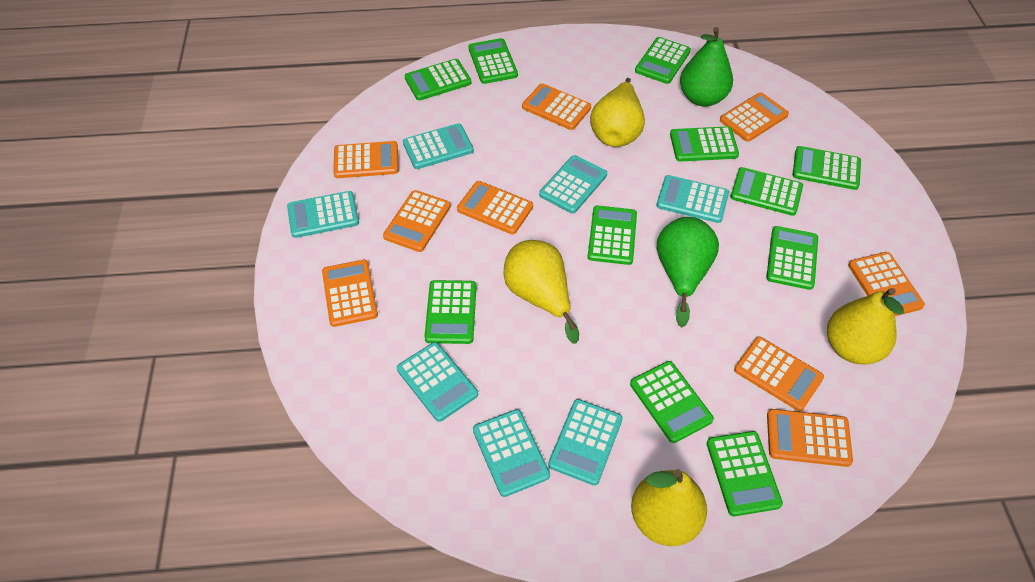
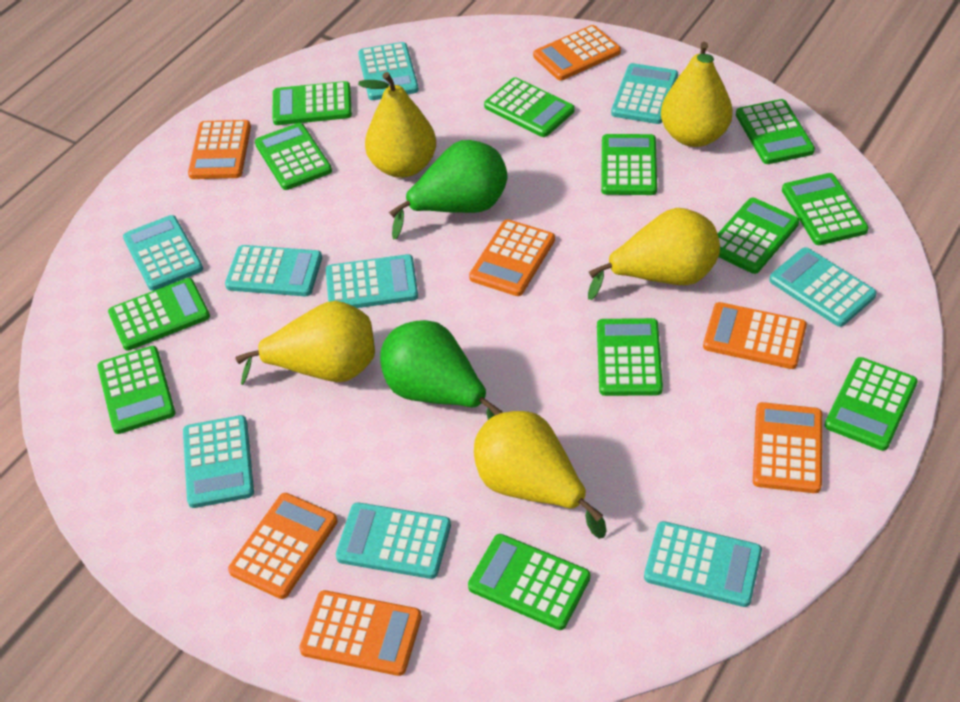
green calculator: [405,59,471,101] [424,280,476,344] [469,38,518,84] [588,206,637,265] [630,361,714,443] [635,37,691,84] [670,126,739,162] [707,431,783,516] [730,167,803,216] [766,226,818,290] [793,146,861,190] = 11 -> [97,346,175,434] [108,278,210,351] [255,123,332,190] [272,81,352,125] [468,534,591,630] [484,77,575,137] [597,318,663,396] [601,134,657,195] [718,198,799,274] [736,99,815,164] [782,173,869,245] [825,357,918,451] = 12
orange calculator: [322,260,378,327] [333,141,399,178] [383,190,451,252] [457,181,533,234] [522,83,591,130] [720,92,789,142] [734,337,824,411] [767,409,853,467] [848,252,925,316] = 9 -> [188,120,251,179] [228,493,338,599] [299,590,422,676] [469,219,555,296] [533,25,621,80] [703,302,807,369] [753,402,822,493] = 7
turquoise calculator: [287,191,359,238] [397,342,478,422] [403,123,474,169] [473,409,550,497] [539,155,607,214] [548,399,622,486] [656,175,729,223] = 7 -> [123,215,203,291] [183,415,254,508] [225,245,322,296] [326,254,418,308] [336,502,451,579] [358,42,419,100] [611,63,678,124] [644,521,762,607] [769,247,877,327] = 9
yellow pear: [503,240,579,344] [590,78,645,147] [631,469,707,546] [827,288,904,364] = 4 -> [236,301,375,385] [358,72,436,178] [474,411,607,539] [588,208,720,300] [661,42,733,147] = 5

